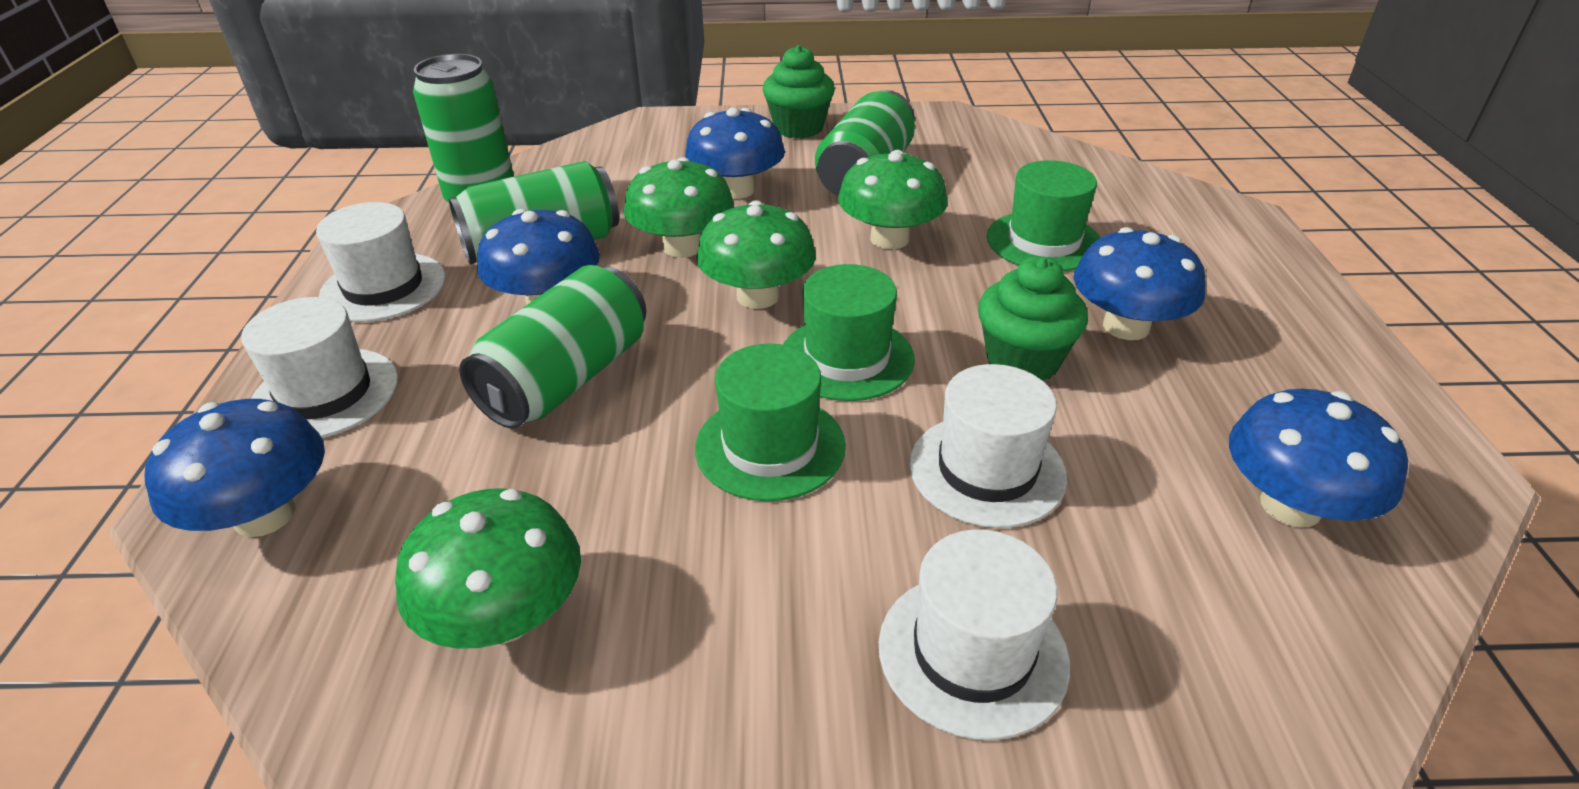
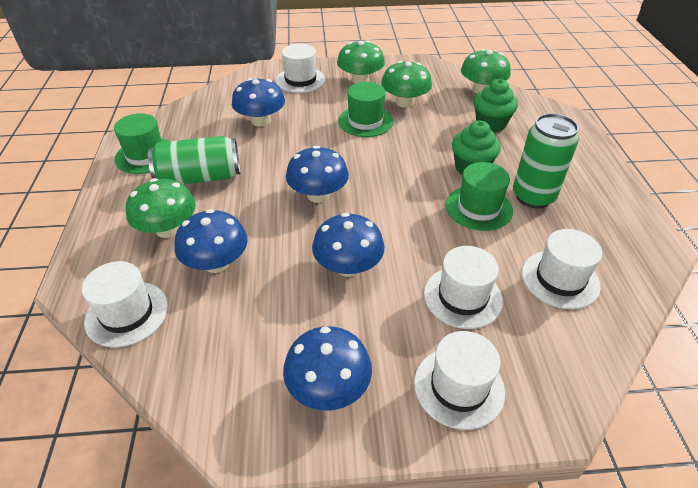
green can: [413,54,514,202] [449,161,619,265] [459,265,646,429] [815,90,915,196] = 4 -> [148,136,240,184] [513,113,579,208] = 2
white hat: [241,297,398,438] [316,202,446,322] [879,529,1070,740] [909,364,1067,528] = 4 -> [82,261,168,348] [276,44,325,93] [414,331,505,430] [424,246,503,329] [522,229,602,309] = 5

